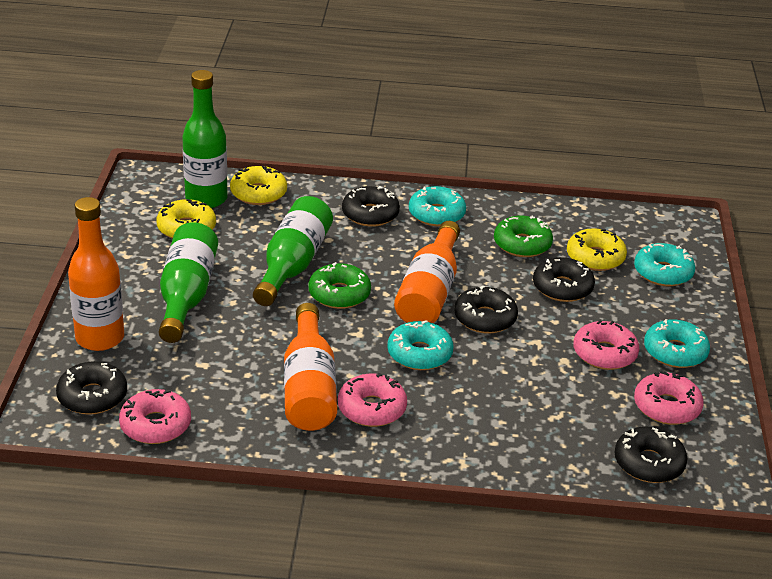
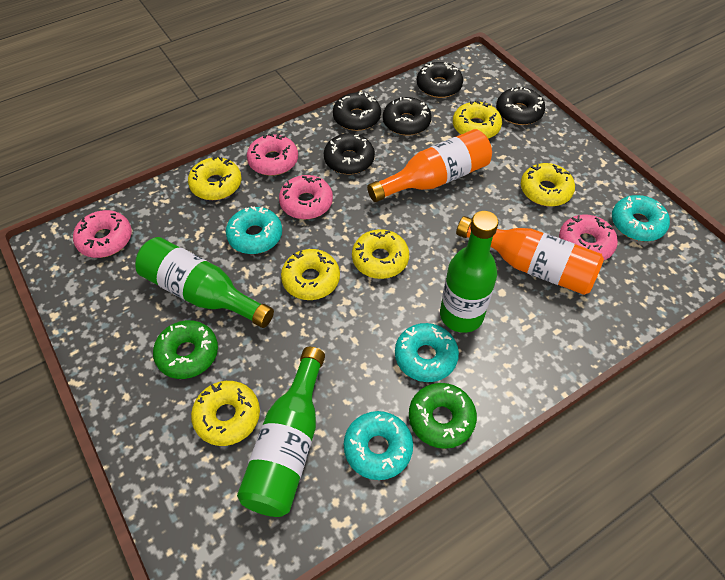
orange bottle: [68,197,124,351] [284,303,337,431] [394,221,460,323] = 3 -> [367,129,492,202] [456,216,604,295] = 2
yellow donut: [156,199,216,239] [230,166,287,205] [567,228,627,271] = 3 -> [188,157,241,200] [191,381,260,446] [281,249,340,300] [352,229,409,279] [453,100,502,139] [521,163,575,206] = 6

